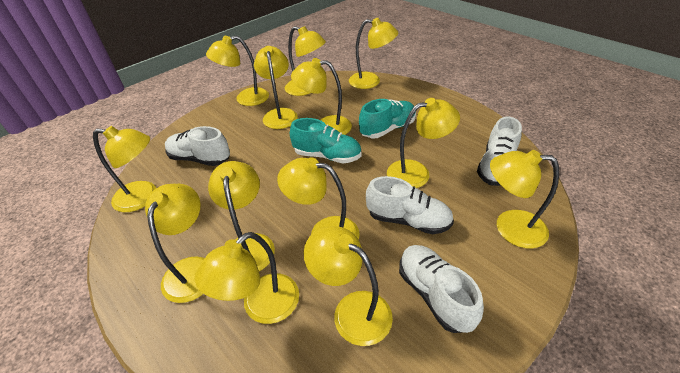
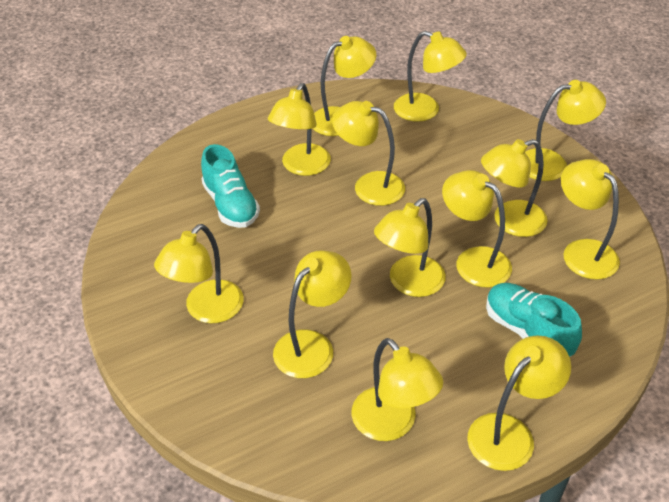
white shoe: [165,126,230,166] [366,176,454,235] [399,245,484,333] [477,117,522,186] = 4 -> none = 0

